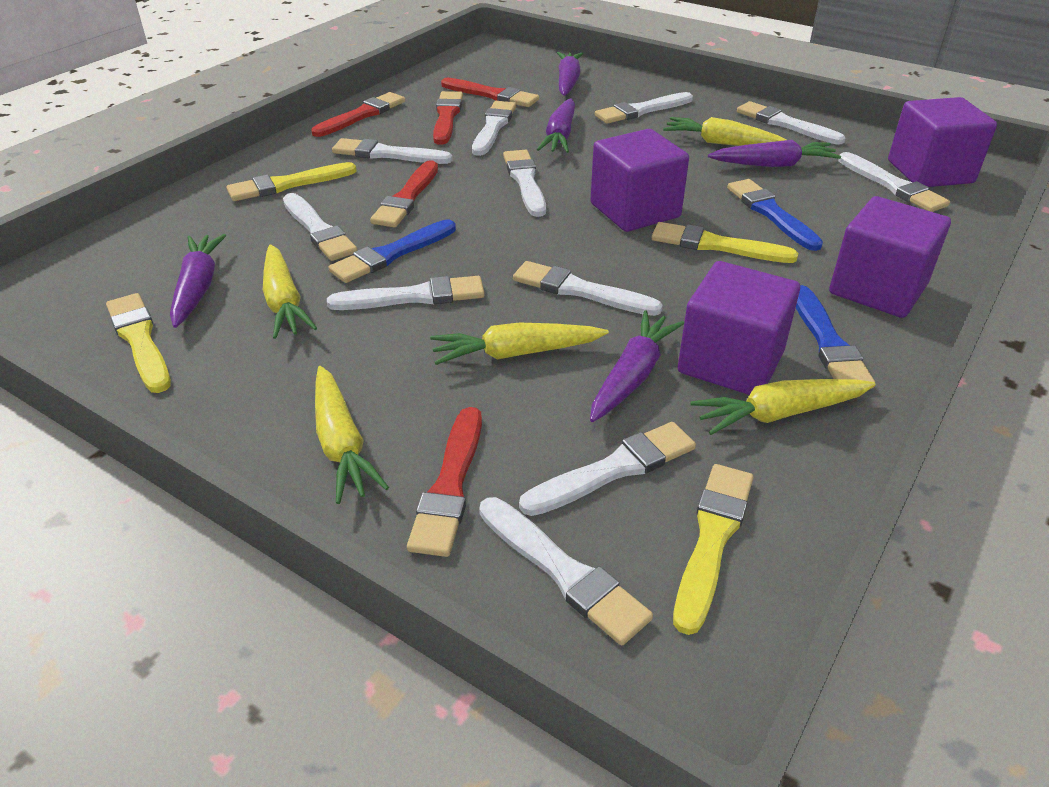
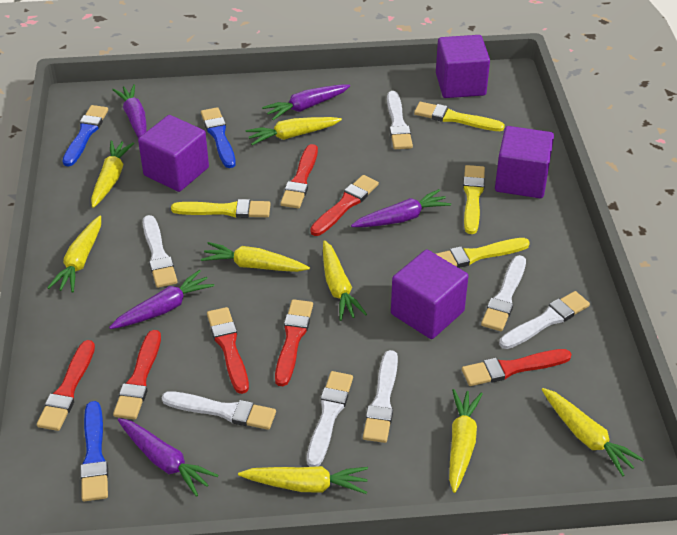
red brush: [311,92,405,137] [370,160,438,228] [407,407,482,557] [433,91,463,144] [441,78,539,107] = 5 -> [37,340,95,431] [113,330,161,420] [207,307,249,394] [275,299,313,386] [280,144,318,209] [310,175,379,236] [462,349,572,386] = 7
white brush: [283,193,358,261] [327,276,485,310] [332,138,453,164] [472,101,516,156] [479,497,653,645] [503,150,546,217] [513,261,663,316] [519,422,696,516] [595,92,693,124] [737,101,845,145] [838,152,950,212] = 11 -> [143,215,178,288] [162,391,276,430] [307,371,353,467] [363,350,398,443] [387,91,413,149] [481,255,526,331] [499,291,590,349] = 7
yellow carrot: [263,245,317,339] [315,366,389,504] [430,322,609,365] [663,117,786,146] [691,379,875,435] = 5 -> [47,216,101,293] [91,140,134,208] [201,242,310,272] [238,466,368,494] [246,117,342,145] [323,240,367,321] [449,389,483,493] [541,388,644,477] = 8

